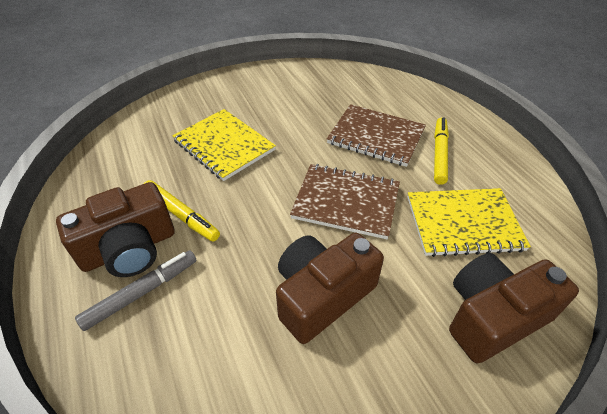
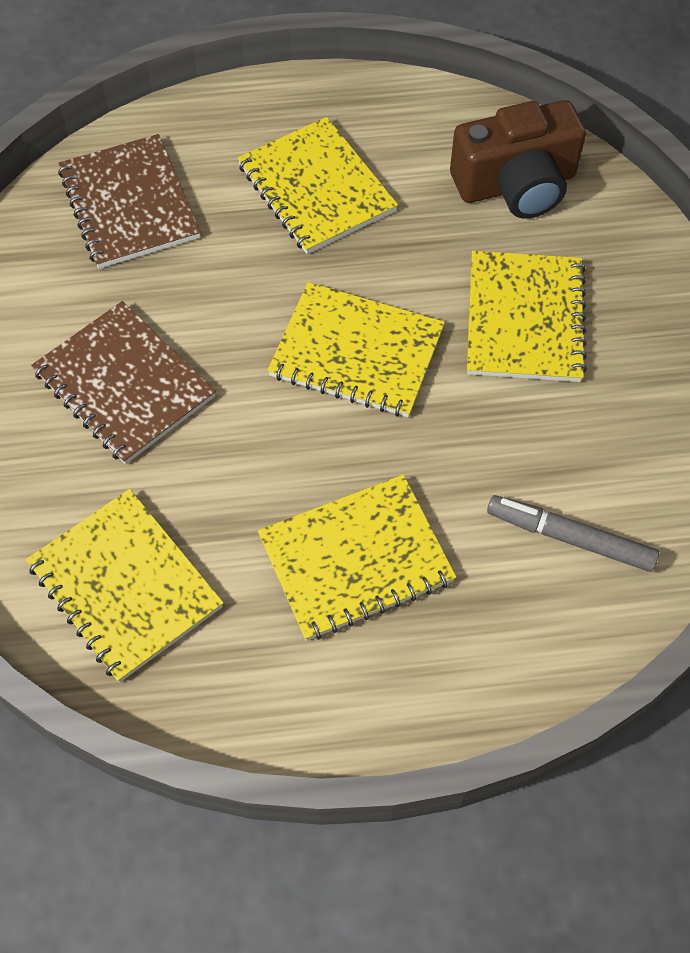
brown camera: [56,182,175,277] [276,233,384,344] [449,253,579,364] = 3 -> [450,100,586,219] = 1
yellow marker: [144,180,220,241] [434,117,449,185] = 2 -> none = 0
yellow notebook: [172,109,276,181] [408,188,531,257] = 2 -> [26,489,224,683] [237,117,398,254] [258,474,456,641] [267,282,445,417] [467,251,587,382] = 5

